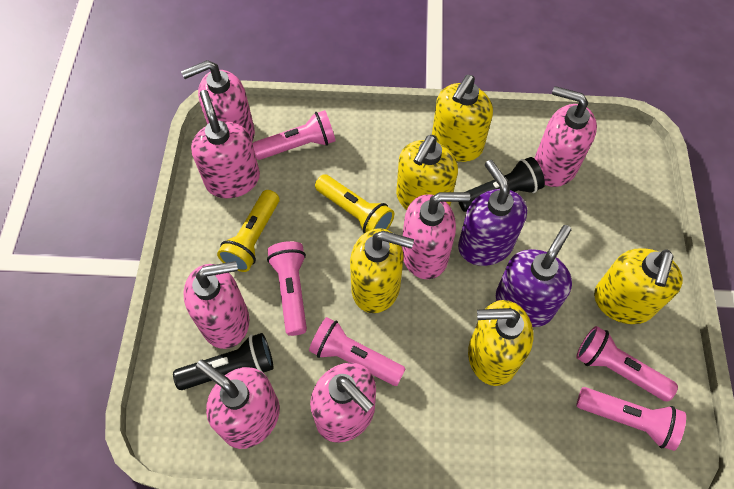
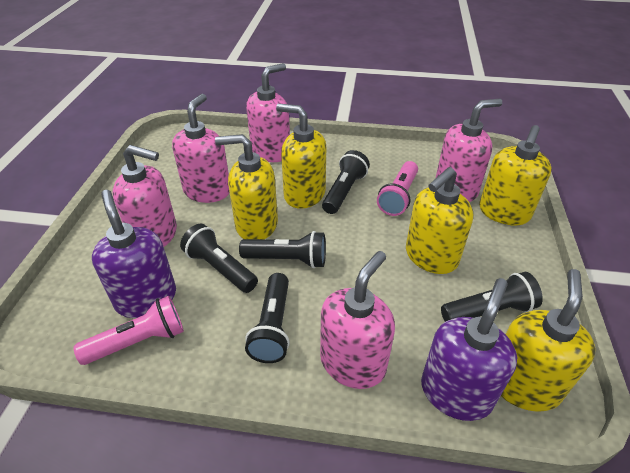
black flashlight: [173,333,273,390] [459,157,545,212] = 2 -> [180,224,258,293] [239,231,326,268] [245,273,290,363] [322,150,370,214] [441,272,543,322] = 5
pink flashlight: [252,110,336,160] [267,241,307,336] [309,317,406,386] [576,326,678,402] [576,387,686,451] = 5 -> [74,296,184,365] [377,161,418,216] = 2
pink soap dispenser: [181,60,255,141] [183,261,249,349] [191,90,260,198] [196,359,280,449] [310,363,376,443] [402,192,470,279] [534,86,597,187] = 7 -> [113,145,177,247] [172,94,230,203] [246,63,290,162] [320,251,395,389] [435,99,502,202] = 5
yellow flashlight: [217,190,279,272] [315,174,394,233] = 2 -> none = 0

